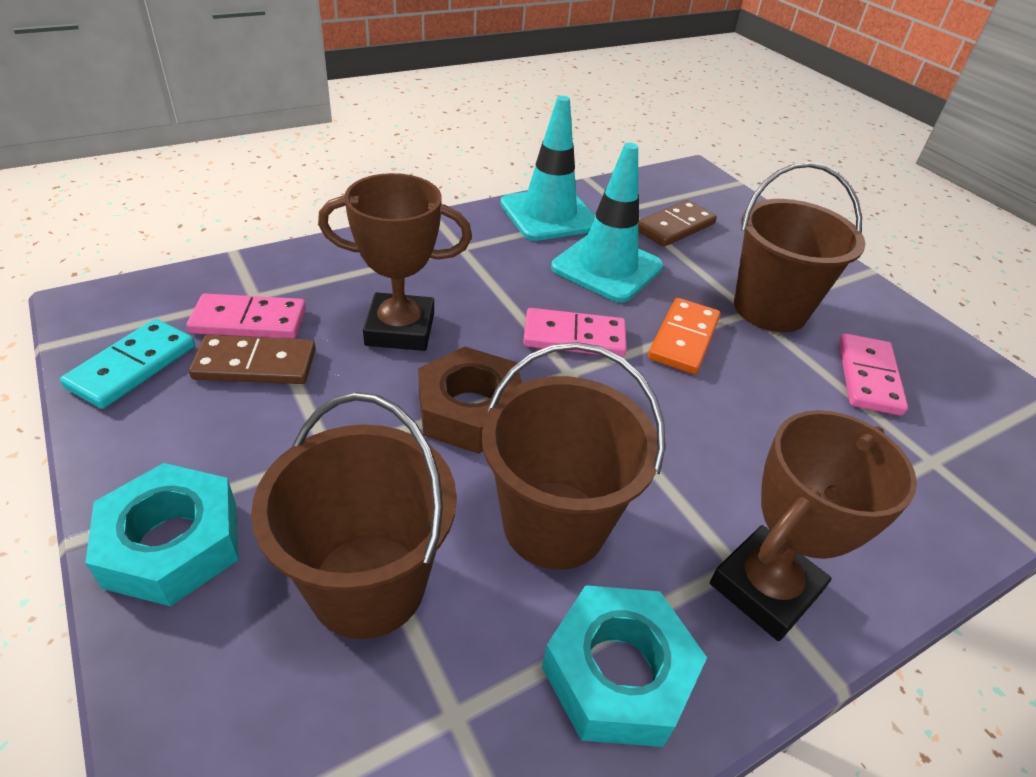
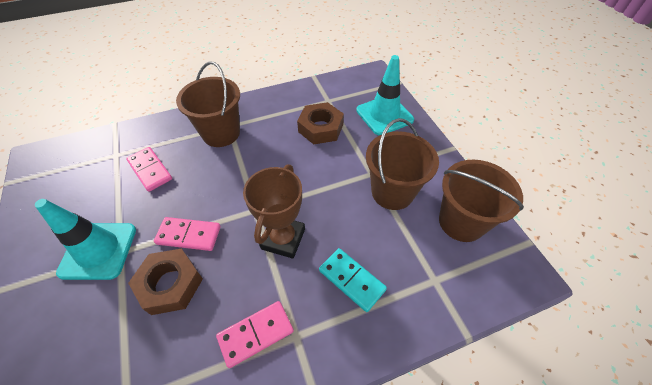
brown domino: [189,335,316,384] [638,200,717,247] = 2 -> none = 0
brown nut: [418,347,522,454] = 1 -> [128,249,203,315] [297,102,344,144] = 2
brown trophy: [318,173,472,351] [710,410,917,641] = 2 -> [243,164,305,259] = 1
orange domino: [648,298,720,374] = 1 -> none = 0
turquoise nut: [85,463,238,606] [542,585,707,747] = 2 -> none = 0

